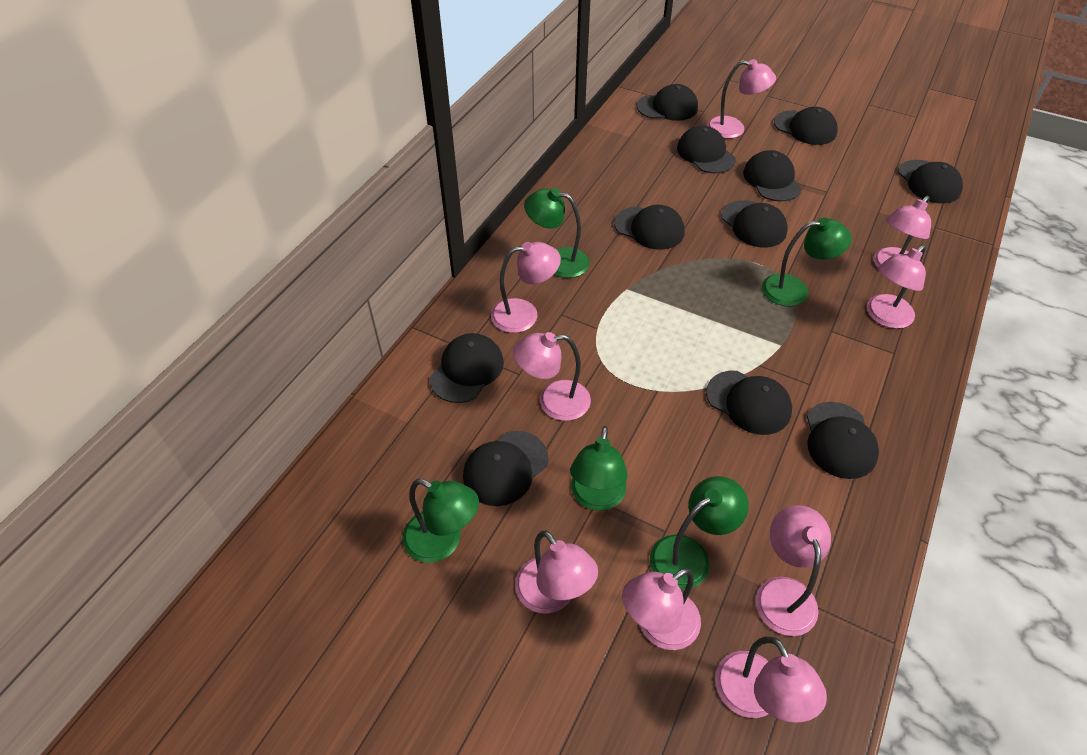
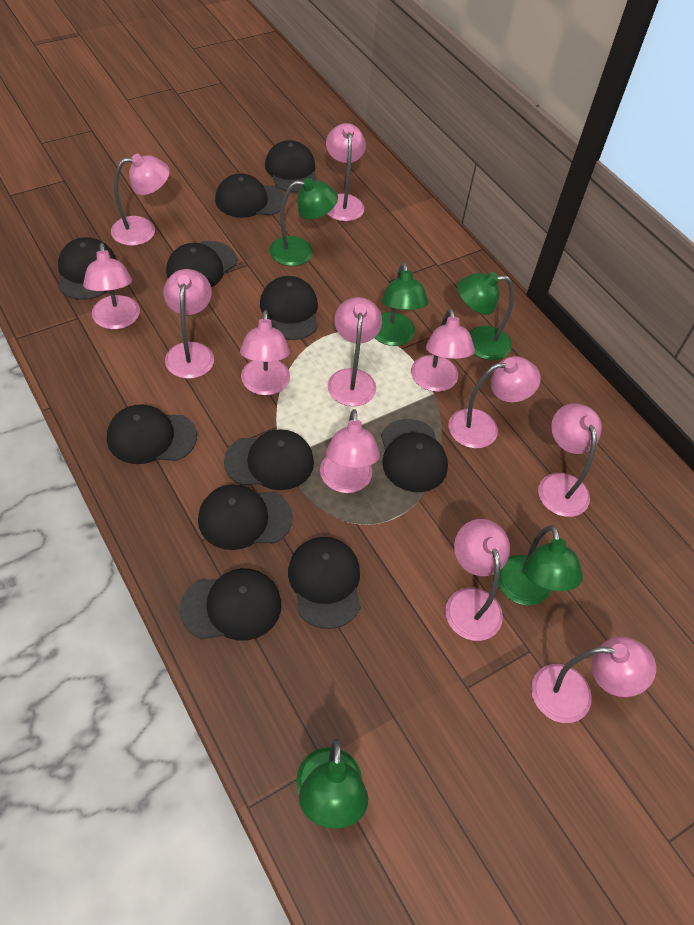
pink lamp: [491,242,561,333] [513,332,591,421] [515,530,598,614] [622,568,701,650] [707,59,776,139] [715,637,827,723] [756,505,831,636] [867,245,926,329] [873,196,931,268] = 9 -> [83,243,140,329] [111,154,170,246] [163,269,214,379] [240,310,290,395] [320,409,380,493] [326,123,366,221] [328,297,382,406] [411,308,475,392] [445,519,510,641] [448,356,541,448] [531,637,656,723] [538,403,602,517] = 12

